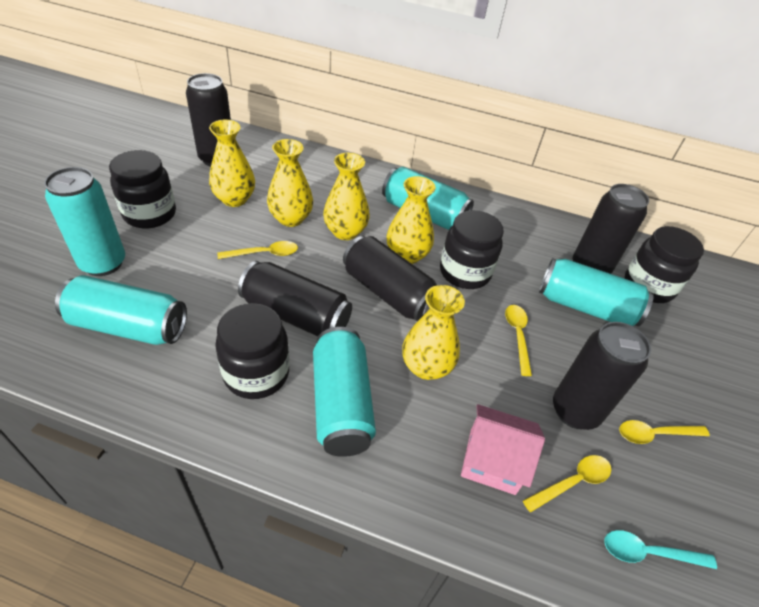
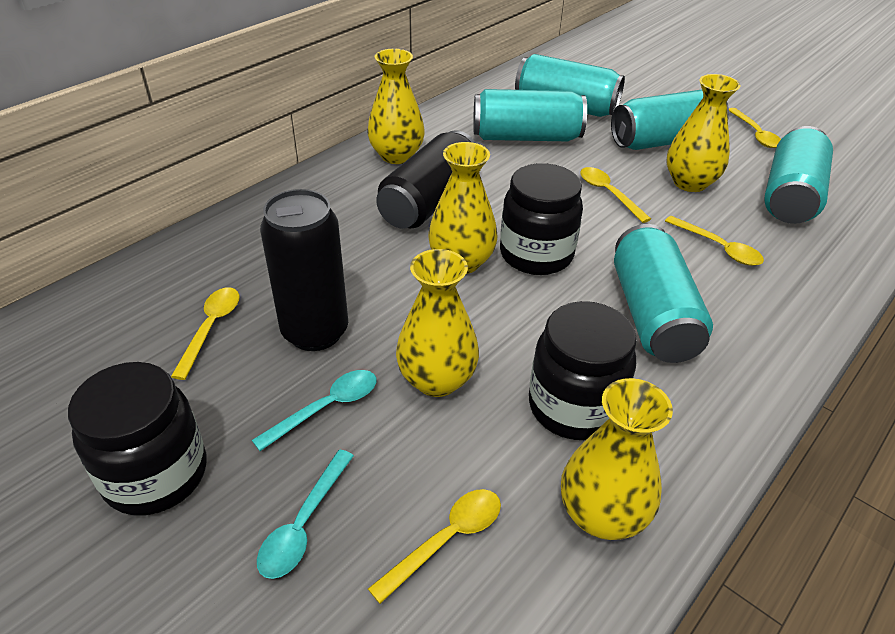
black can: [186,73,231,167] [238,261,352,336] [343,236,437,321] [553,322,651,430] [573,184,649,274] = 5 -> [260,189,348,351] [376,130,476,229] = 2
black jar: [109,150,176,229] [215,303,289,399] [440,210,504,289] [625,226,704,303] = 4 -> [68,362,206,515] [500,163,583,275] [529,301,637,440] = 3
pink house: [461,404,545,495] = 1 -> none = 0
turquoise spoon: [604,530,717,569] = 1 -> [252,370,376,451] [257,449,354,579] = 2
yellow spoon: [218,241,298,259] [505,305,532,376] [523,455,611,513] [619,420,710,444] = 4 -> [171,287,240,380] [368,489,501,604] [580,167,651,223] [665,216,764,266] [729,108,781,148] = 5

